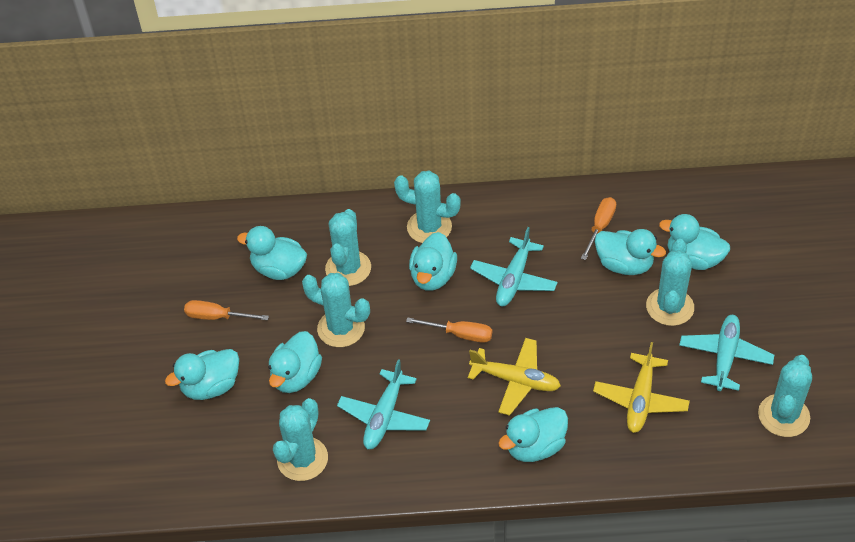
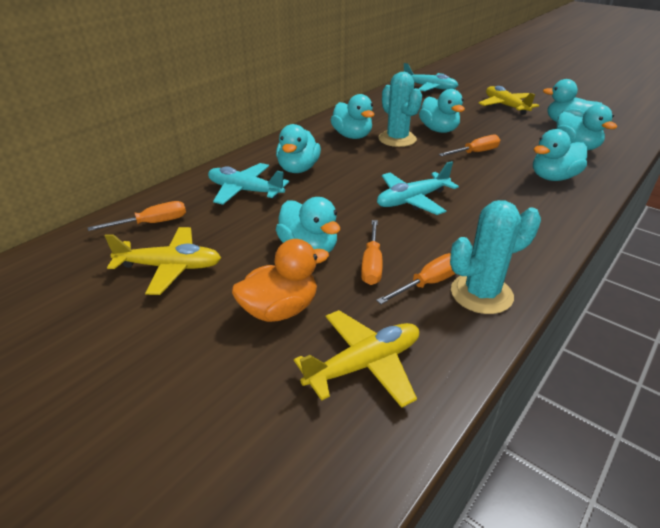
orange duck: none = 0 -> [232,239,329,322] = 1
orange screwdriver: [184,300,269,320] [406,317,492,343] [581,197,616,260] = 3 -> [88,201,186,231] [361,220,383,285] [376,253,456,304] [439,135,500,156] = 4
turquoise cactus: [273,398,328,481] [302,273,370,347] [325,209,371,286] [394,171,461,243] [646,239,694,326] [758,355,812,437] = 6 -> [378,72,422,147] [450,200,541,314] = 2
yellow plane: [468,338,561,416] [593,342,690,433] = 2 -> [105,227,221,295] [294,310,419,408] [479,86,539,115] = 3

